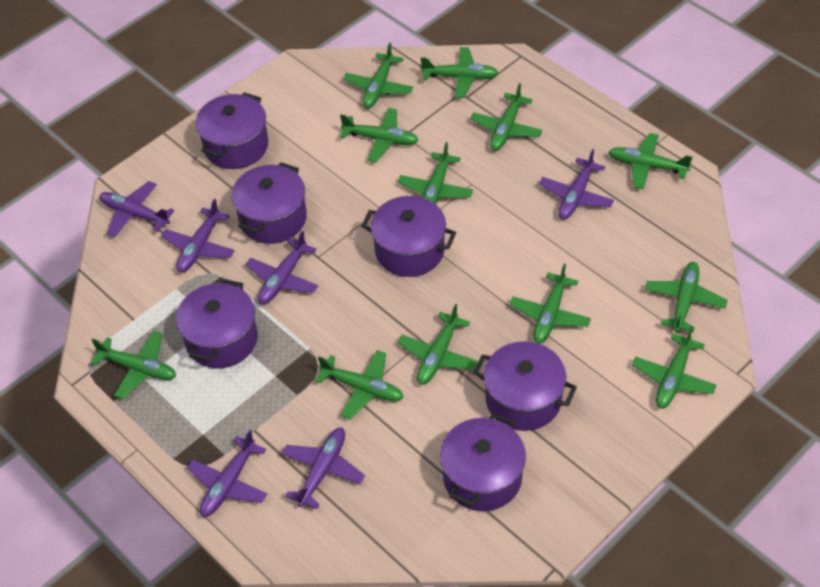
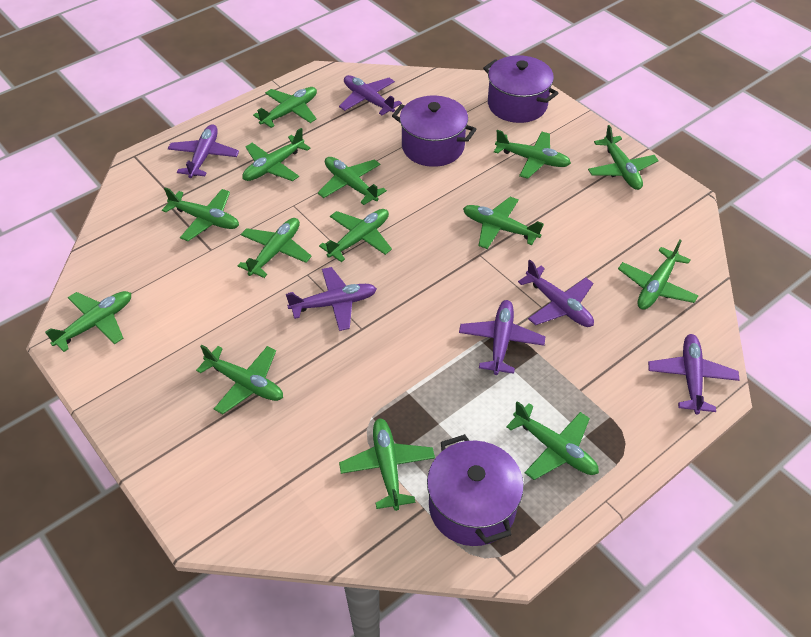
green plane: [91,331,176,399] [315,350,404,420] [340,108,419,162] [343,43,413,108] [398,142,473,204] [398,304,478,385] [420,47,499,98] [470,83,543,151] [510,264,591,344] [609,133,693,189] [632,326,717,409] [645,262,727,332] = 12 -> [45,291,131,352] [162,187,239,241] [196,345,283,414] [238,218,312,278] [242,128,311,181] [253,87,317,128] [318,157,387,205] [319,209,392,262] [339,418,435,511] [463,197,544,249] [494,130,571,179] [506,401,599,480] [588,125,659,190] [618,239,698,310] = 14
purple pot: [176,279,258,368] [196,92,268,169] [232,162,307,244] [361,196,456,277] [440,413,526,511] [473,341,577,431] = 6 -> [392,96,476,167] [427,434,524,546] [483,55,558,123] = 3

